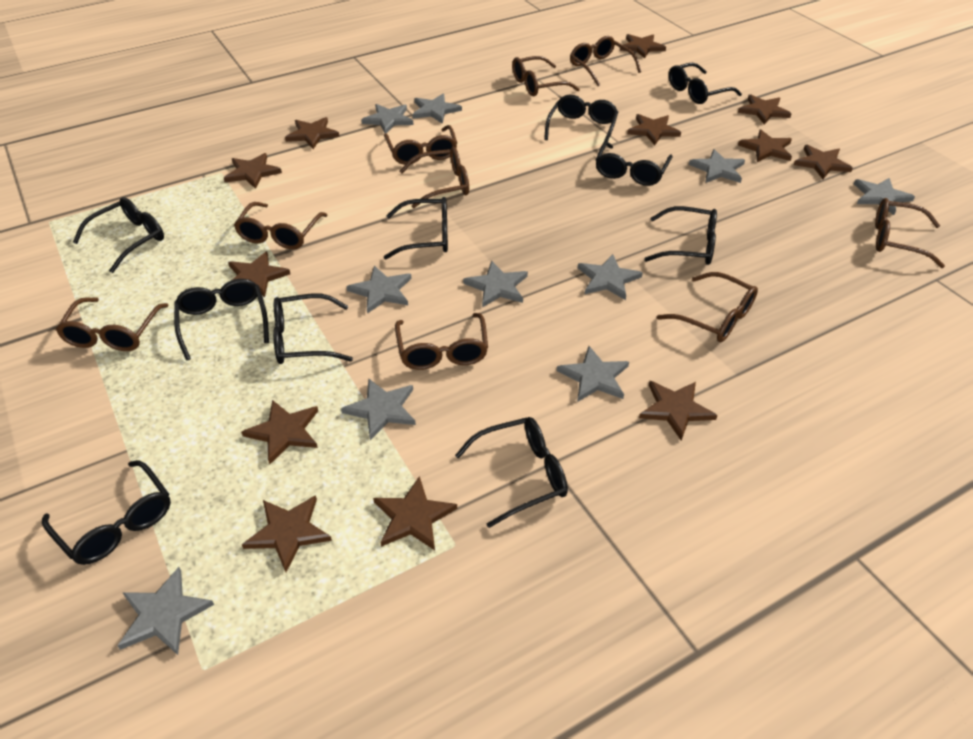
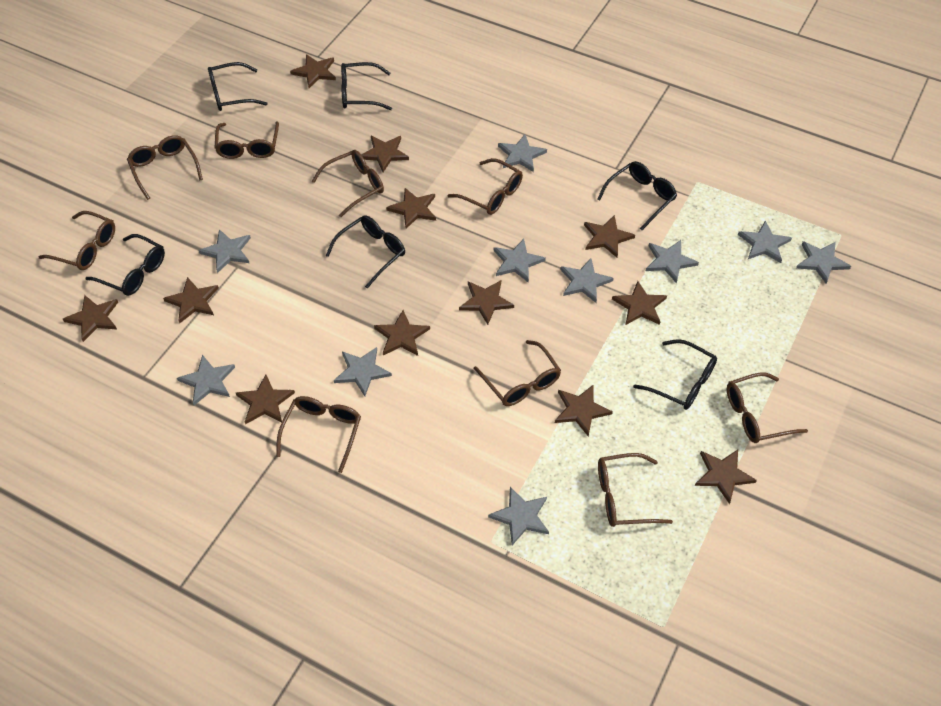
black glasses: [42,460,171,565] [73,197,164,273] [174,279,269,361] [273,293,353,364] [384,197,448,259] [455,417,568,528] [544,95,618,149] [596,142,673,186] [644,206,717,265] [669,63,742,104] = 10 -> [86,234,165,296] [208,62,268,111] [326,215,405,289] [341,62,392,110] [597,161,677,230] [633,339,717,410] = 6

